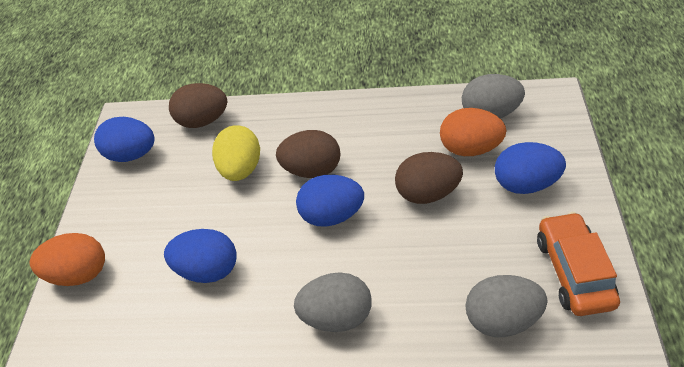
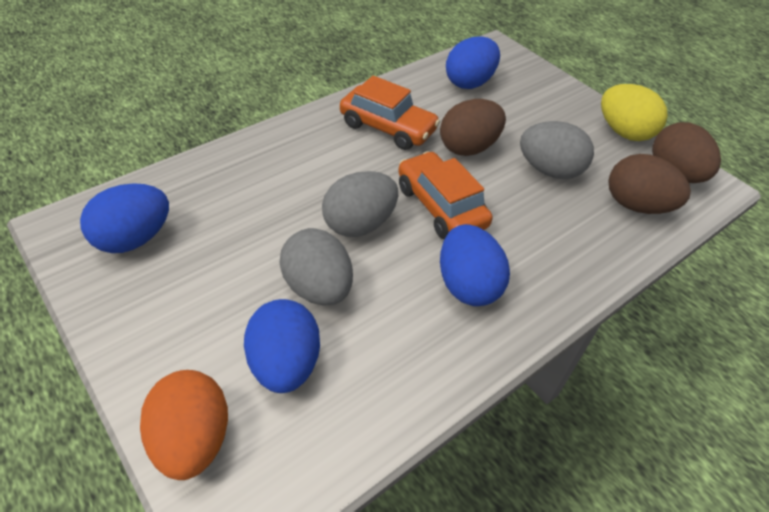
orange car: [537,212,620,316] = 1 -> [340,76,440,150] [398,151,493,239] = 2
orange egg: [30,233,105,286] [440,108,506,156] = 2 -> [140,370,228,480] = 1

